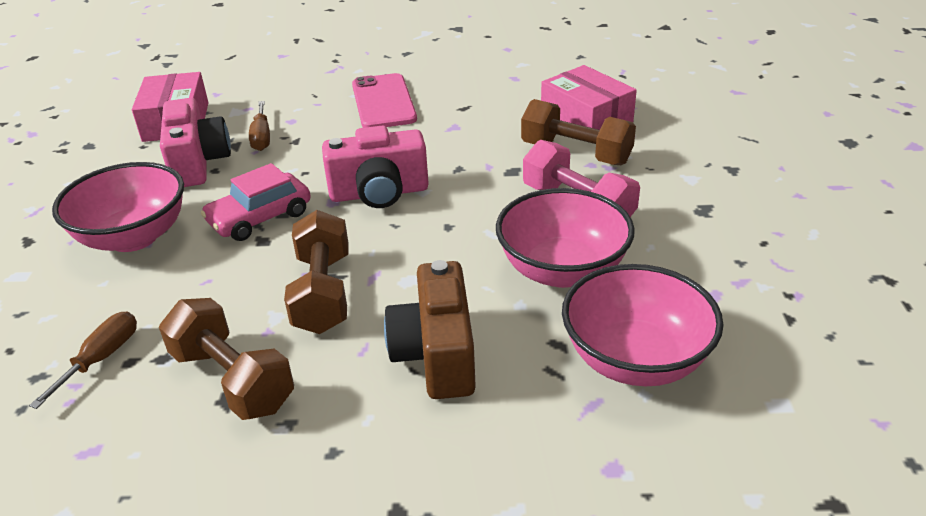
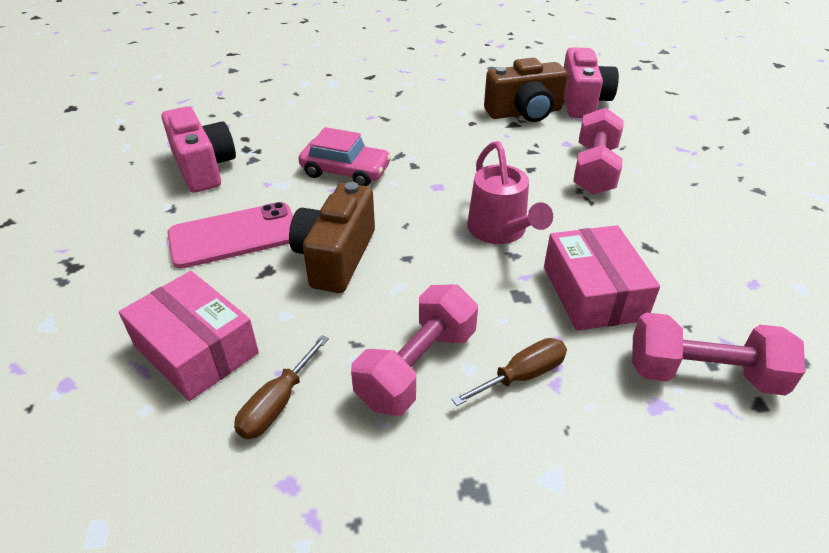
brown camera: [384,260,476,399] = 1 -> [289,182,375,293] [484,58,568,122] = 2
brown dumbbell: [159,298,294,420] [284,210,349,334] [521,99,636,165] = 3 -> none = 0
pink bowl: [52,162,184,252] [496,188,635,288] [562,264,724,386] = 3 -> none = 0
pink dumbbell: [523,140,640,217] = 1 -> [351,284,478,416] [573,108,624,195] [632,312,805,396] = 3
pink watering can: none = 0 -> [467,141,553,244] = 1

